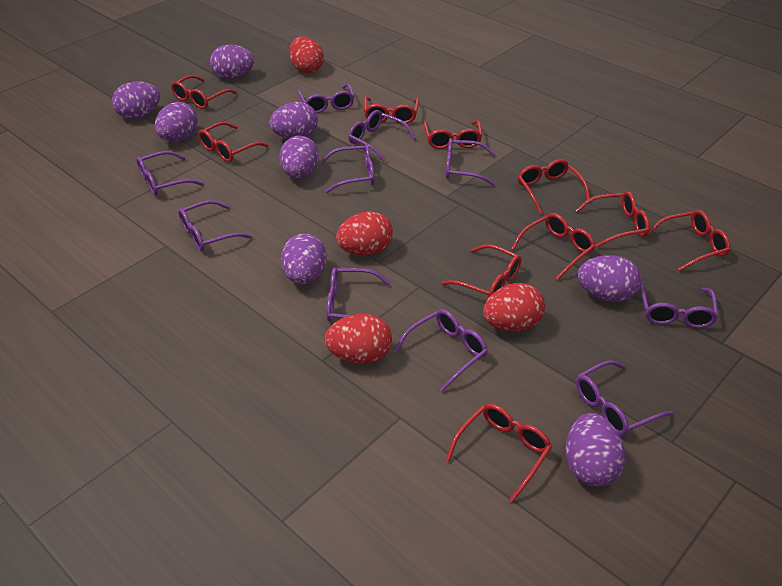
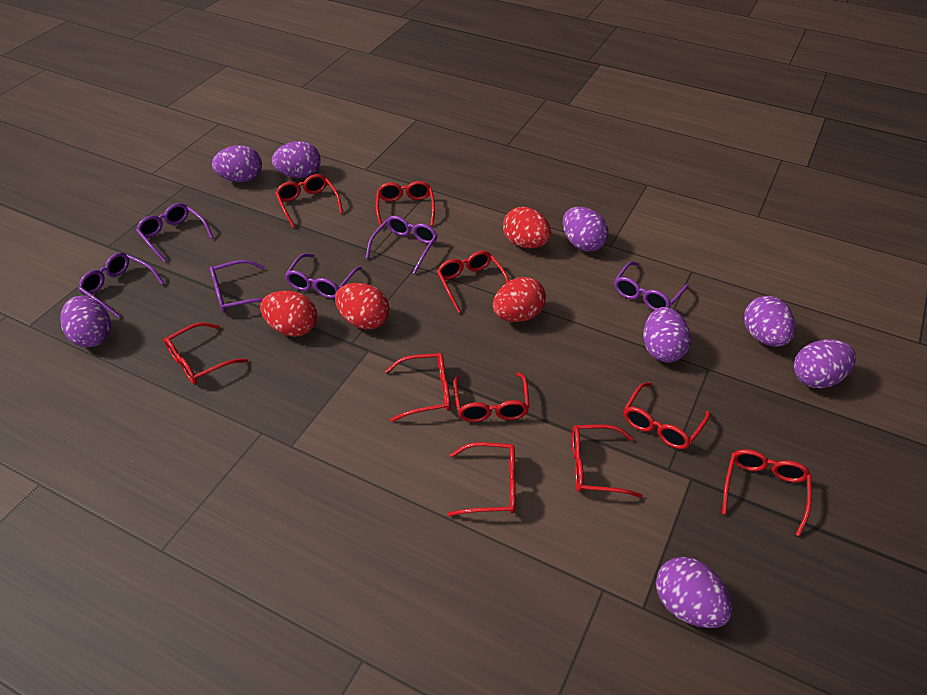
purple glasses: [136,151,204,196] [178,200,252,252] [297,83,354,114] [320,144,375,193] [326,268,391,322] [348,110,416,162] [394,309,488,392] [446,138,496,186] [576,360,673,436] [640,282,719,328] = 10 -> [78,252,164,318] [136,203,214,263] [210,260,265,313] [285,253,362,299] [366,216,438,274] [614,261,689,310] = 6

